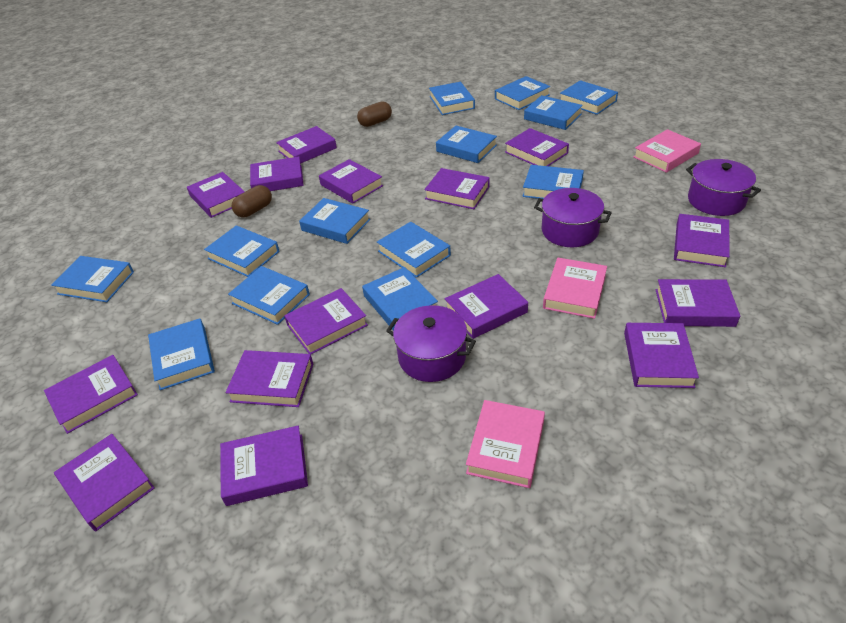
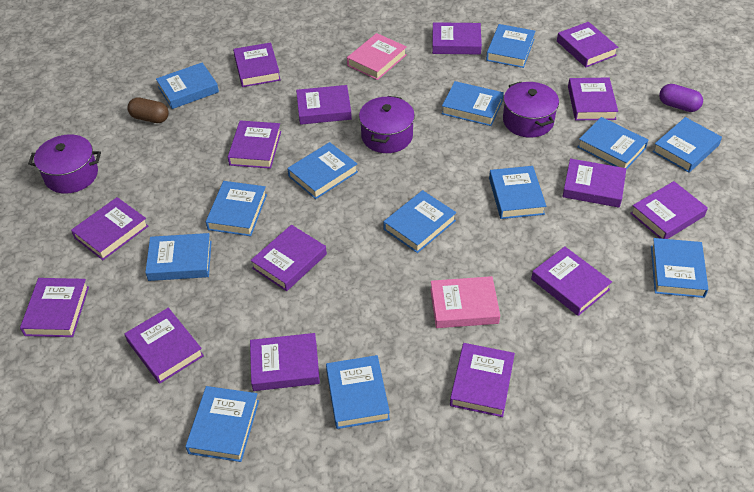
brown capsule: [232,185,272,217] [357,101,392,127] = 2 -> [127,97,169,123] = 1
pink book: [466,400,545,488] [543,258,607,319] [633,129,701,173] = 3 -> [347,33,407,80] [430,276,500,328] = 2
purple capsule: none = 0 -> [659,84,703,112] = 1

